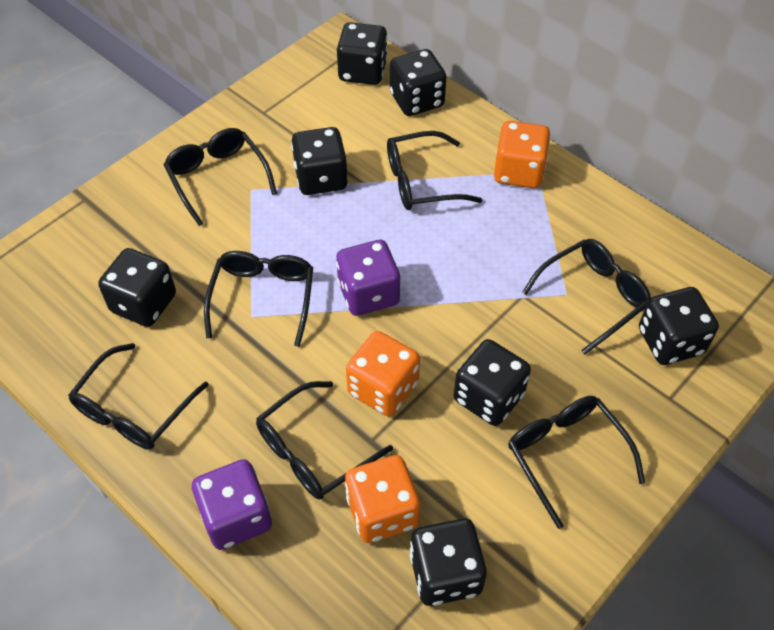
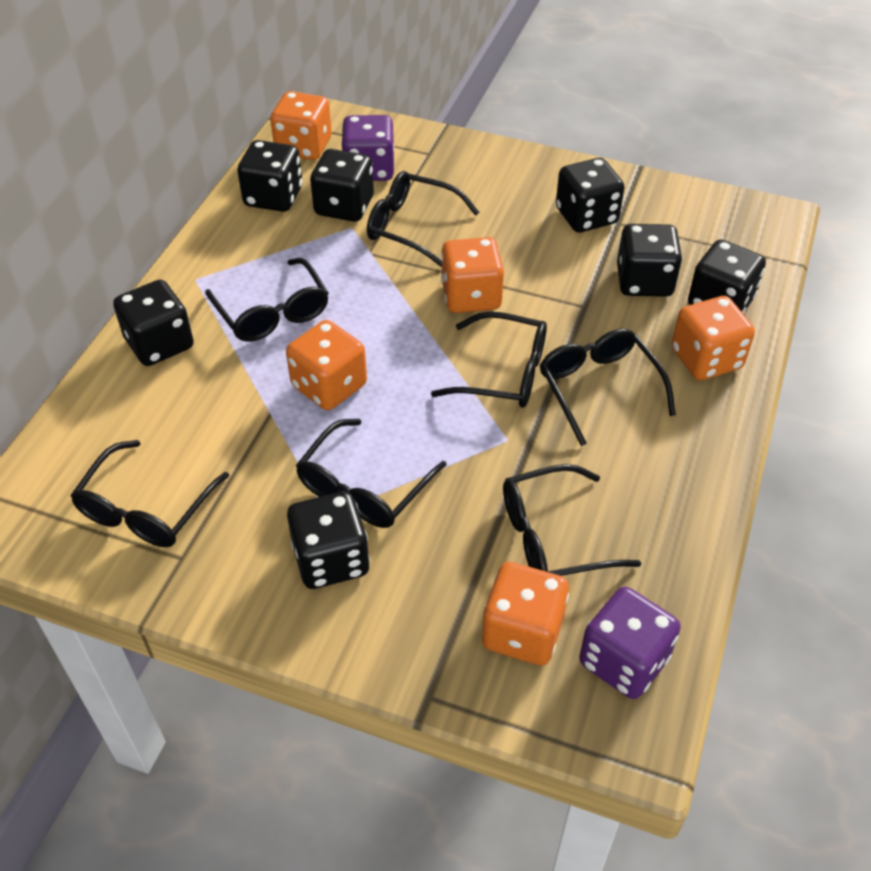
orange dice: [345,455,420,543] [346,331,420,417] [494,121,550,188] = 3 -> [270,91,332,160] [286,320,367,410] [441,237,504,313] [482,562,569,665] [672,296,755,380] = 5

